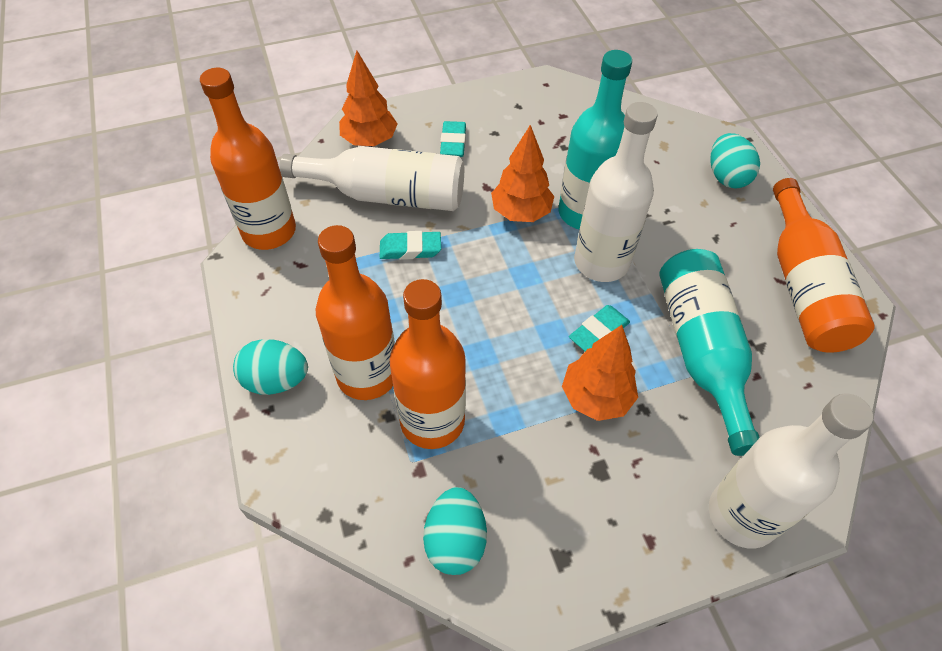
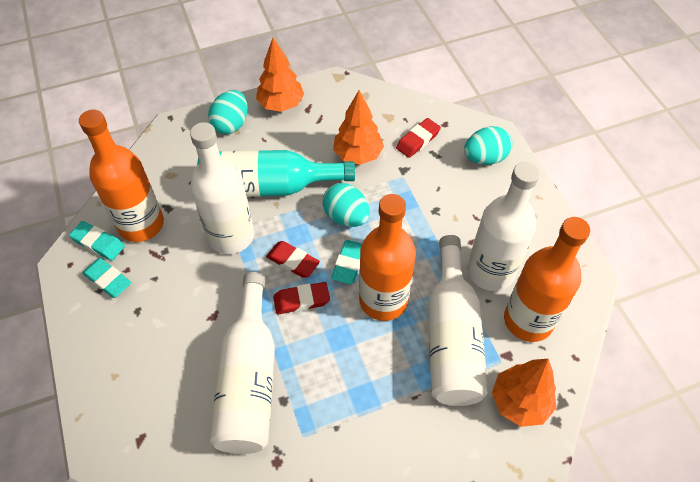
orange bottle: [200,68,296,250] [316,225,395,400] [390,279,466,449] [773,178,875,353] = 4 -> [79,110,164,242] [359,194,416,321] [504,217,590,342] = 3
red eraser: none = 0 -> [266,241,320,278] [273,282,330,315] [396,118,441,158] = 3
turquoise bottle: [558,50,632,229] [659,249,760,456] = 2 -> [197,150,355,197] = 1
white bottle: [279,146,464,211] [574,102,658,282] [709,393,873,549] = 3 -> [190,122,254,254] [210,272,275,454] [428,235,488,406] [467,162,540,291] = 4

